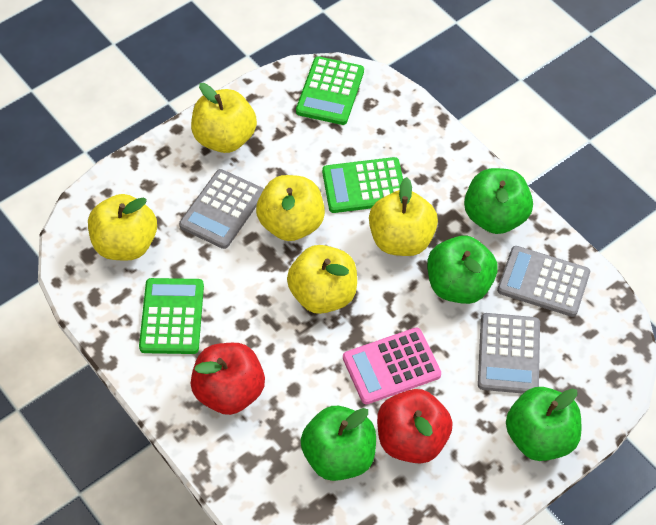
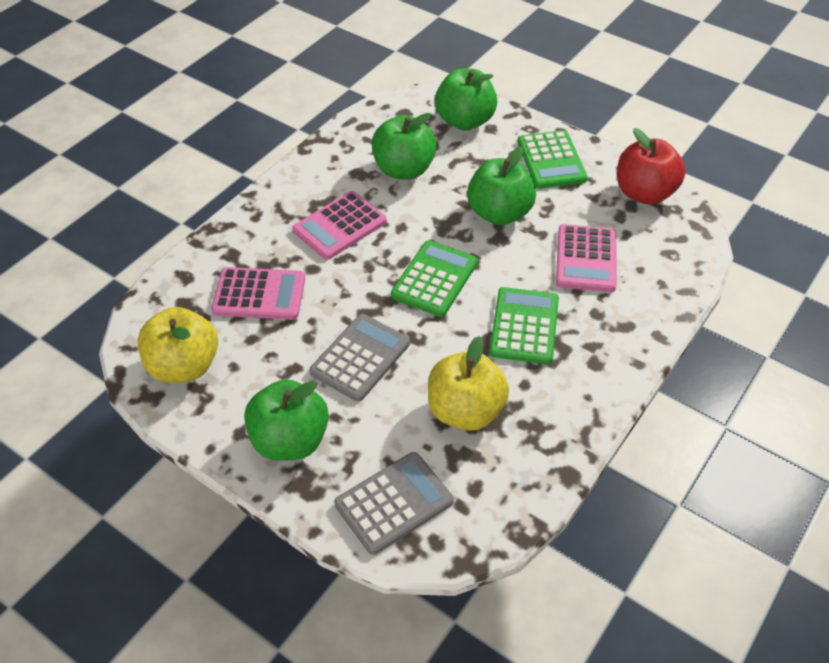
grey calculator: [179,169,264,249] [478,313,540,394] [497,246,590,317] = 3 -> [310,314,410,402] [334,452,454,555] = 2
pink calculator: [343,327,441,405] = 1 -> [211,267,305,320] [292,191,387,260] [556,224,617,292] = 3
red apple: [191,343,265,415] [377,389,452,464] = 2 -> [617,128,686,205] = 1
yellow apple: [88,194,157,261] [191,83,257,153] [256,175,325,241] [287,245,357,314] [369,177,438,256] = 5 -> [137,307,218,383] [428,336,509,431] = 2

